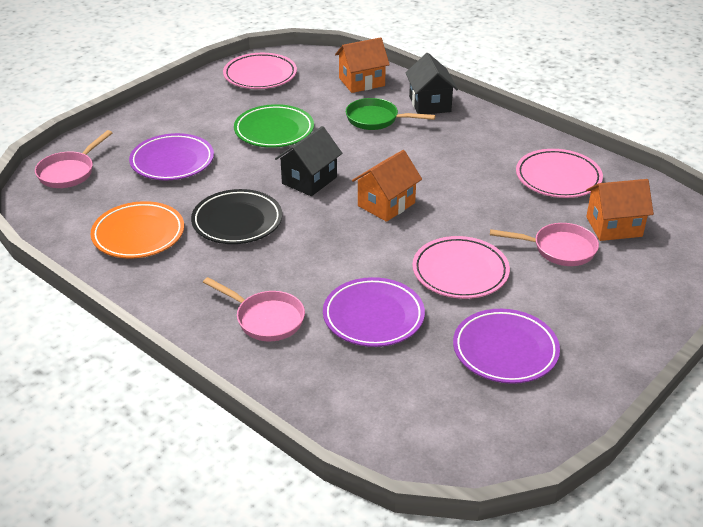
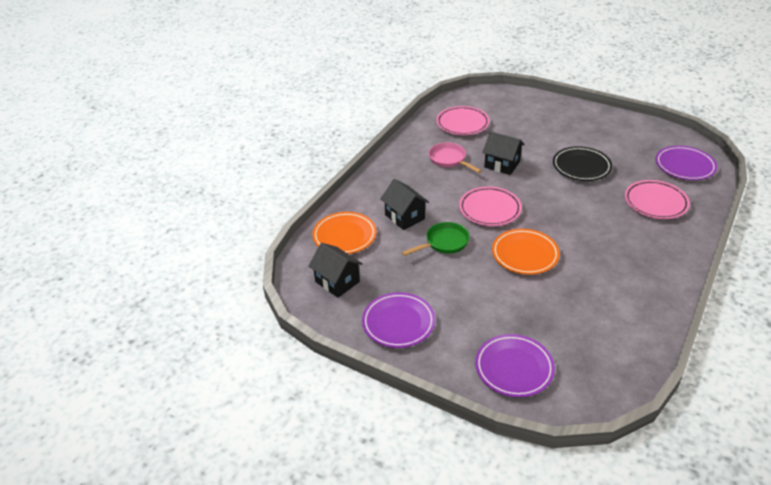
black house: [275,126,342,196] [406,53,458,114] = 2 -> [309,243,363,298] [380,179,429,230] [482,131,525,175] = 3
green plate: [234,104,314,148] = 1 -> none = 0
orange house: [335,37,390,93] [352,150,422,222] [586,179,654,241] = 3 -> none = 0
orange plate: [90,201,184,258] = 1 -> [312,212,377,254] [492,229,560,275] = 2
pink pan: [35,130,112,188] [203,277,305,341] [490,223,599,266] = 3 -> [429,142,482,173] = 1

